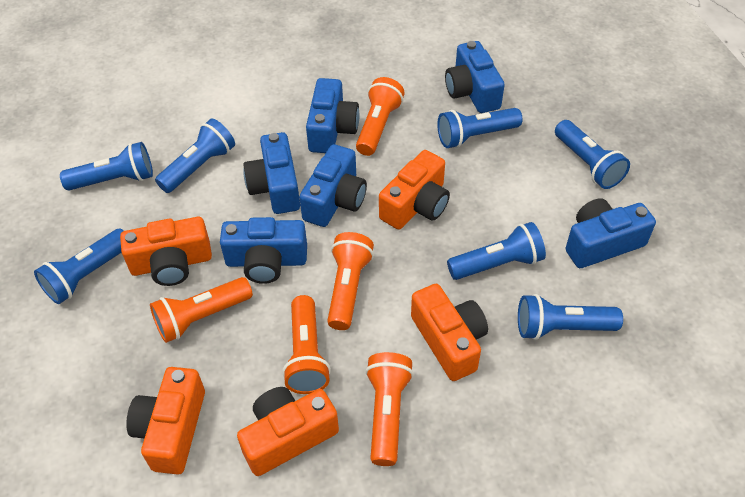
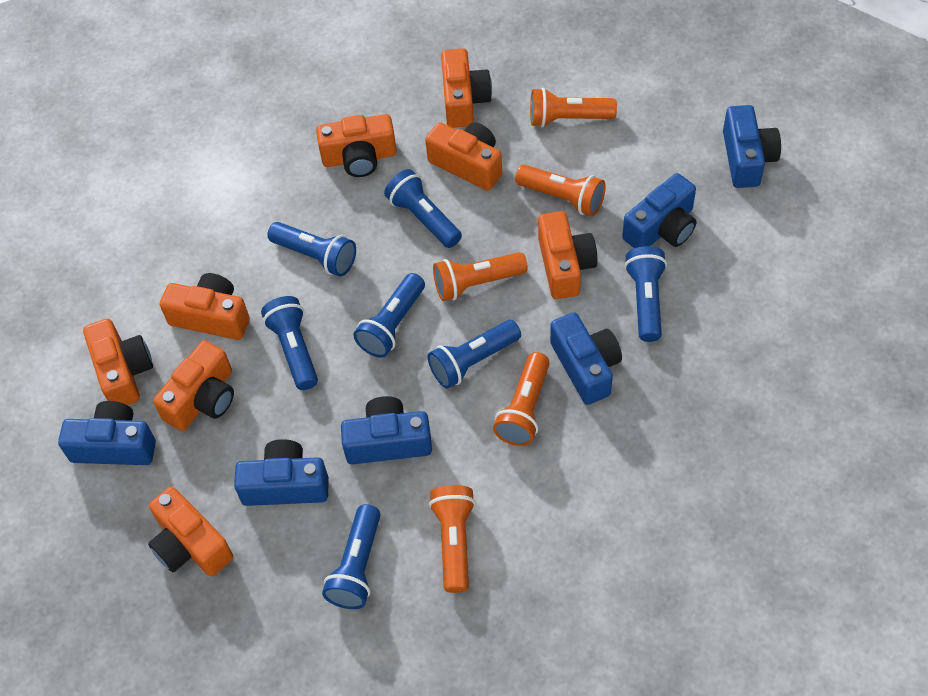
orange camera: [120,217,212,286] [126,367,205,475] [237,387,339,476] [379,150,450,230] [411,284,488,381] = 5 -> [83,318,153,405] [148,486,233,577] [153,340,234,431] [160,273,250,340] [316,114,397,177] [425,122,502,191] [441,48,492,128] [538,211,597,299] = 8

